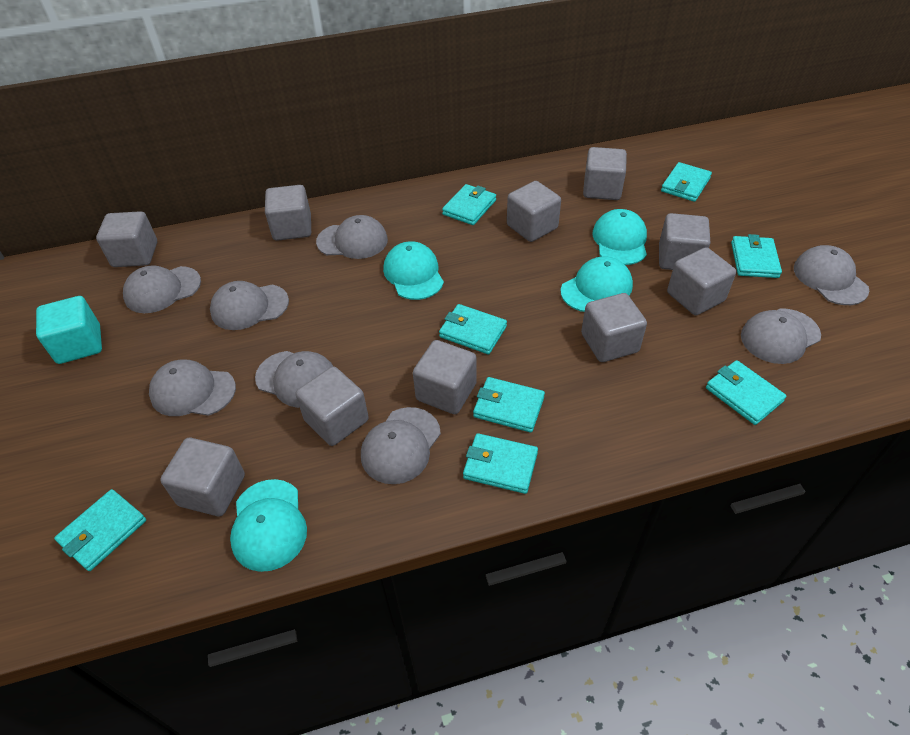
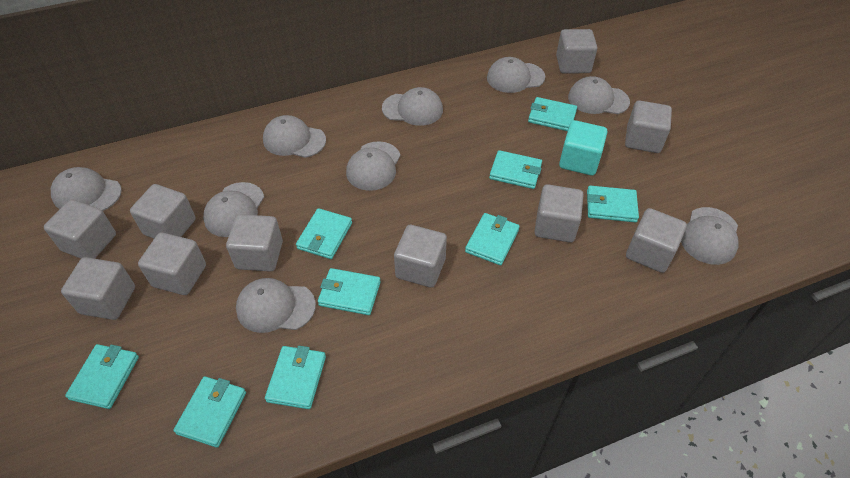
grey cap: [123,265,201,313] [149,360,236,416] [210,281,289,330] [255,351,333,408] [316,215,388,259] [361,407,441,484] [741,308,821,364] [794,245,869,305] = 8 -> [51,167,122,211] [203,182,264,237] [236,278,316,333] [263,115,326,158] [346,141,401,191] [382,87,443,126] [487,57,545,93] [568,76,630,114] [681,207,738,265] = 9
turquoise cap: [230,479,307,572] [383,241,444,300] [561,256,633,312] [592,209,647,265] = 4 -> none = 0
turquoise wallet: [54,489,146,571] [439,304,507,354] [442,184,496,225] [463,433,538,494] [473,377,545,432] [661,162,712,202] [706,360,787,425] [731,234,782,278] = 8 -> [65,344,139,409] [174,376,246,448] [265,346,326,409] [296,208,352,259] [318,268,381,315] [465,213,520,265] [489,150,542,189] [528,97,577,131] [587,186,639,222] = 9

